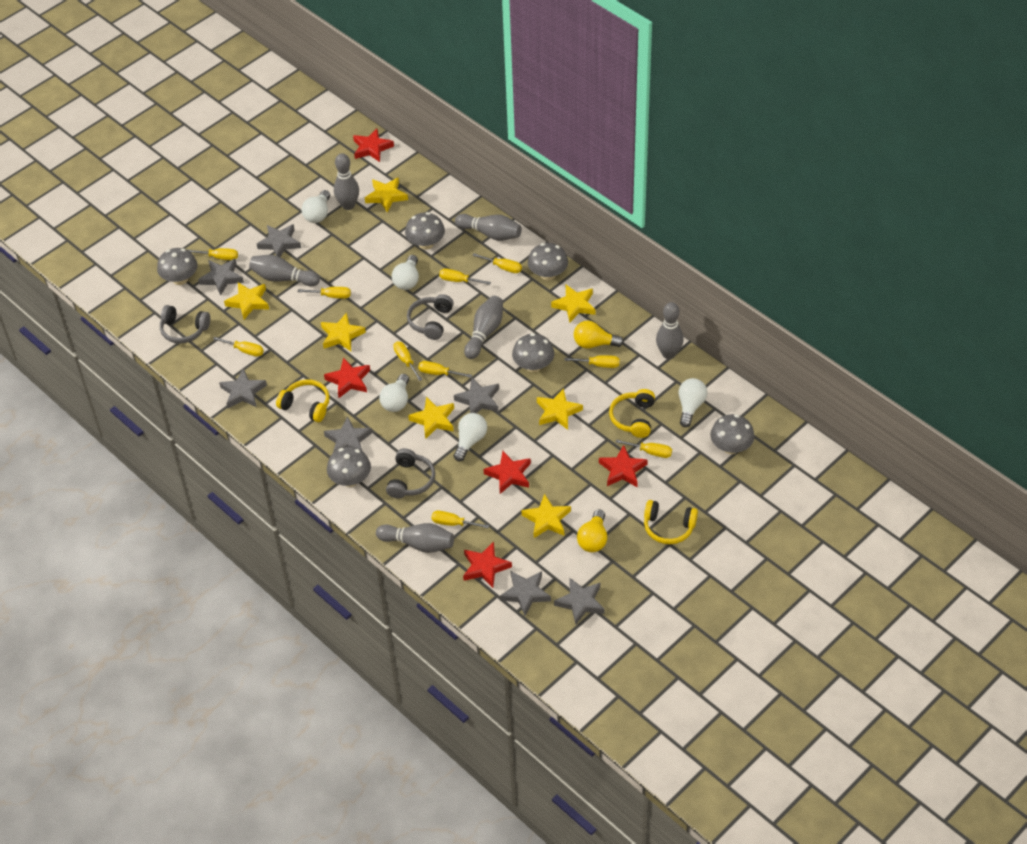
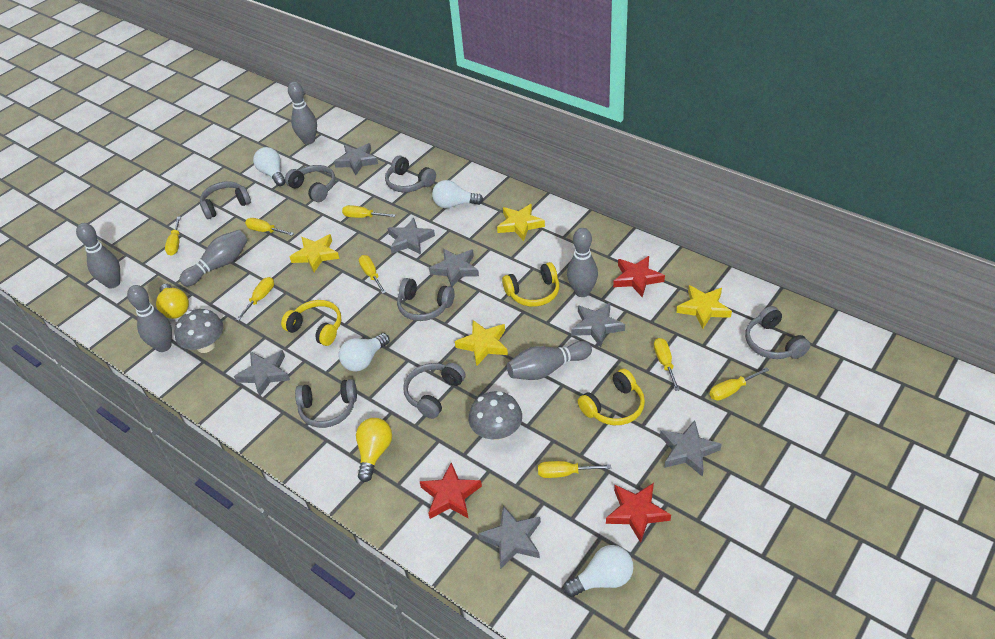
grey headphones: [160,305,210,344] [386,448,435,499] [407,294,454,340] = 3 -> [200,181,251,219] [285,165,336,202] [295,379,357,428] [385,156,436,192] [397,278,455,321] [403,363,466,419] [745,306,811,359] = 7
grey mushroom: [157,248,197,285] [327,447,371,487] [405,212,445,250] [512,333,554,372] [528,243,568,280] [710,414,755,454] = 6 -> [174,309,223,353] [469,391,522,440] = 2
red star: [324,358,370,398] [353,128,394,162] [463,542,512,588] [484,451,531,494] [599,445,648,487] = 5 -> [420,462,482,519] [606,483,671,543] [613,256,665,297] = 3
white light bulb: [302,190,330,223] [379,374,409,412] [392,255,419,290] [454,413,487,461] [679,378,707,427] = 5 -> [253,147,286,186] [339,333,390,372] [432,180,483,209] [563,545,634,597] = 4
yellow screwdriver: [188,248,238,260] [213,337,264,357] [298,287,351,299] [393,341,422,381] [418,361,472,378] [431,511,489,528] [439,268,491,285] [472,253,522,273] [564,355,620,368] [615,439,672,458] = 10 -> [165,216,181,256] [236,277,274,321] [245,218,294,236] [342,205,396,218] [359,255,386,294] [538,461,611,478] [654,338,680,391] [709,367,769,401] = 8
yellow star: [224,283,269,319] [321,313,366,351] [365,178,408,212] [408,397,454,439] [522,494,571,538] [537,388,583,430] [551,285,596,323] = 7 -> [290,234,340,272] [455,320,508,366] [497,204,545,241] [676,285,732,329] = 4

